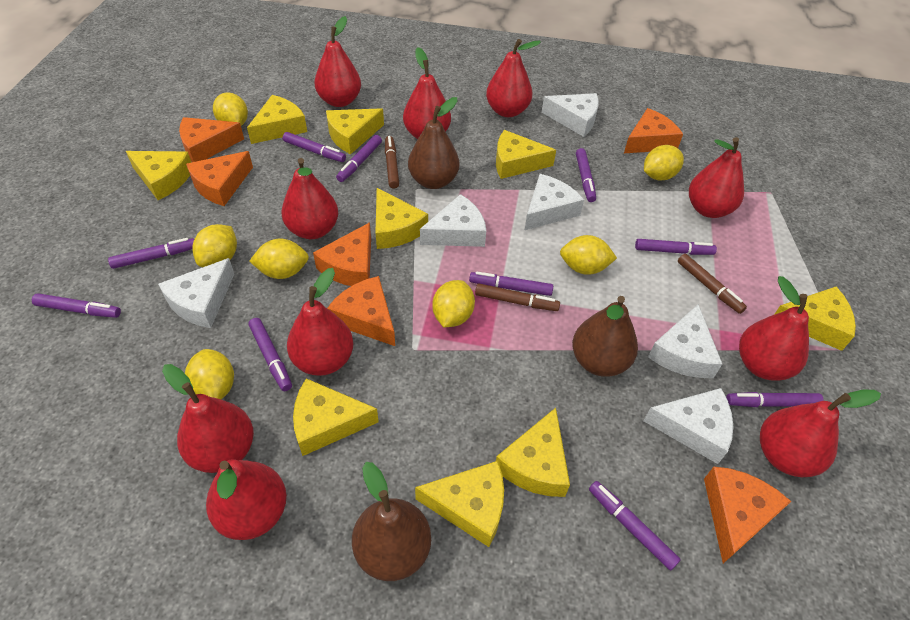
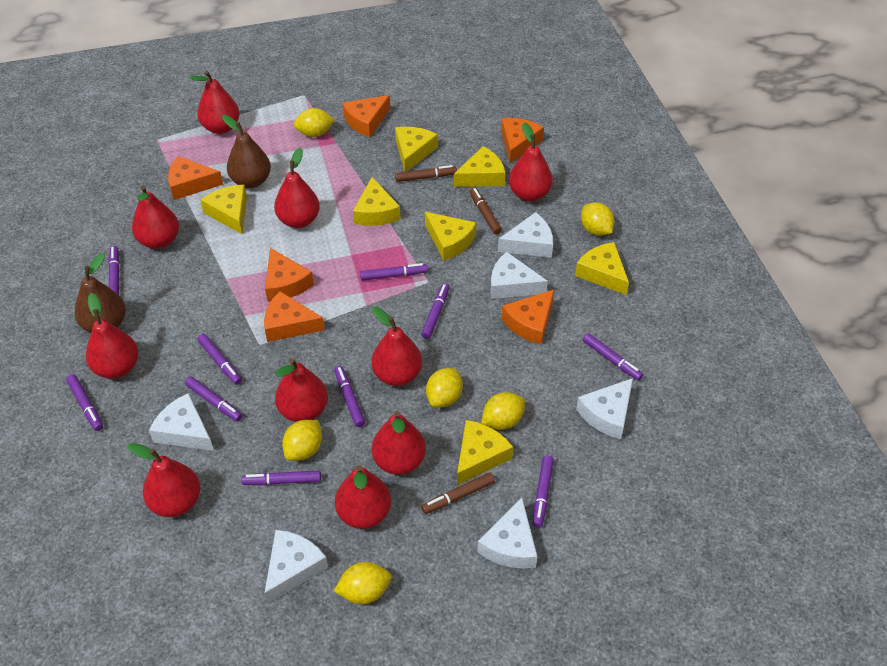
brown pear: [352,462,431,581] [408,97,459,189] [572,296,638,377] = 3 -> [75,253,126,333] [222,115,271,188] = 2
yellow cheese: [126,151,191,200] [247,95,307,144] [293,378,379,456] [326,108,384,154] [375,188,428,249] [415,461,504,547] [496,130,556,179] [496,408,570,497] [774,287,856,351] = 9 -> [201,185,247,234] [353,177,401,226] [395,127,438,172] [425,212,476,261] [454,146,505,187] [457,420,513,485] [575,242,629,295] = 7
yellow lemon: [185,349,234,399] [192,224,237,267] [213,92,248,126] [249,239,309,279] [432,280,475,327] [560,235,617,275] [644,145,684,180] = 7 -> [282,420,322,461] [294,108,335,137] [334,562,392,604] [426,368,463,407] [481,392,525,430] [581,202,614,236] = 6

